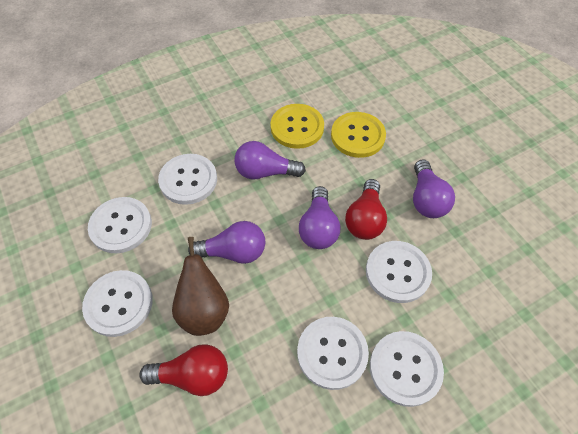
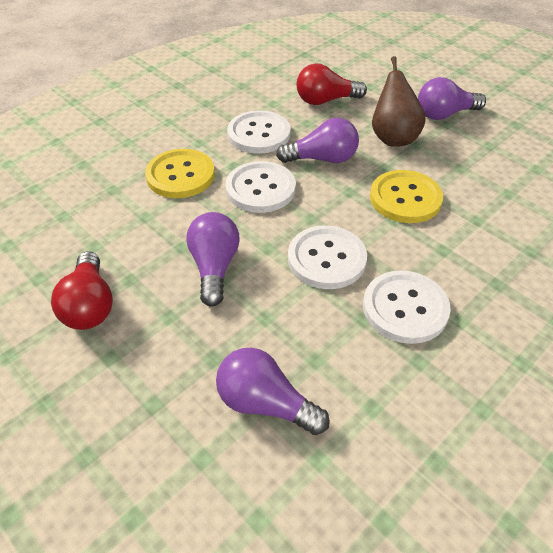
white button: [82,270,153,337] [88,197,152,253] [158,154,217,205] [297,317,369,390] [366,241,432,303] [370,331,444,407] = 6 -> [225,161,296,213] [227,110,291,154] [288,225,367,289] [363,270,451,344] = 4

